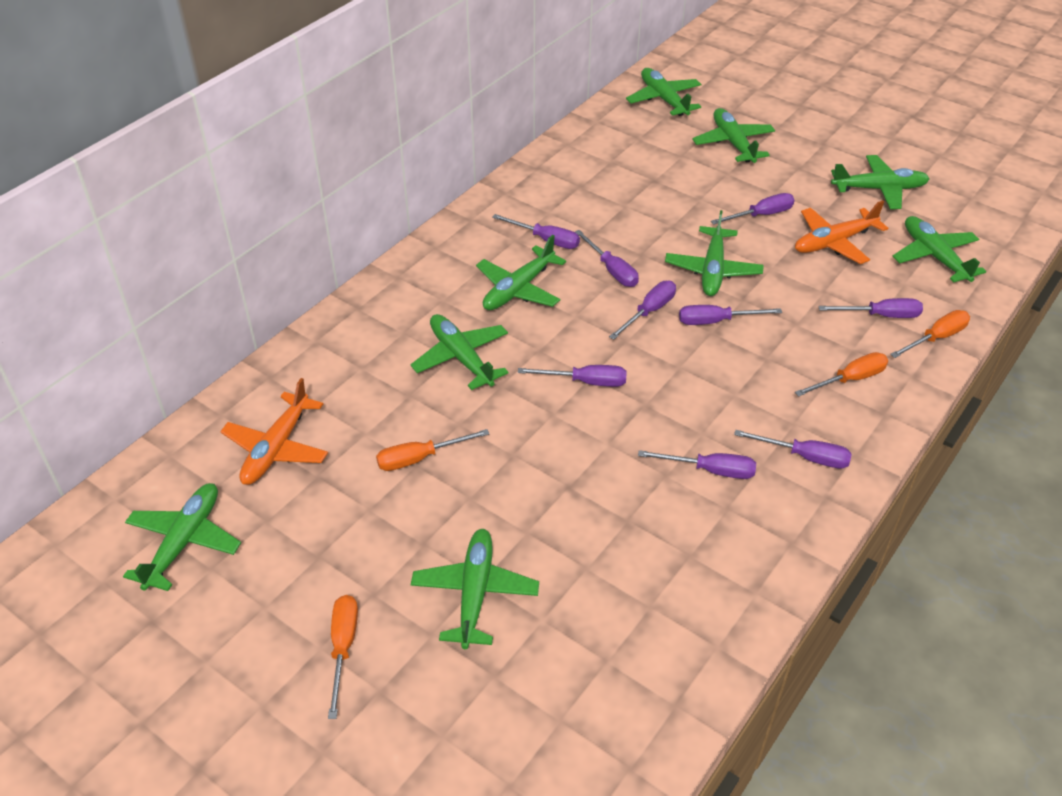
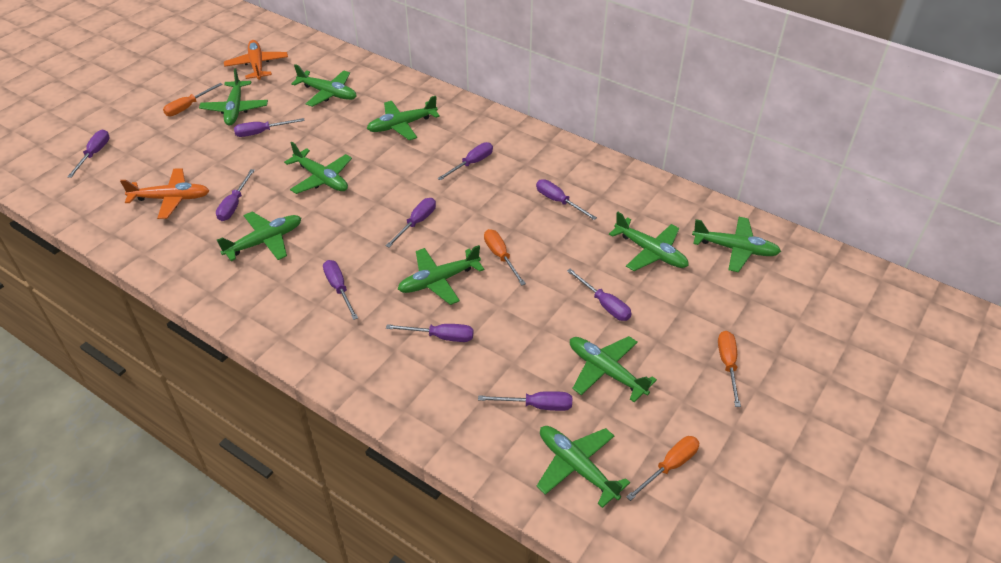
green plane: [123,483,241,591] [410,314,508,390] [411,529,539,649] [476,235,566,310] [626,68,701,116] [665,210,764,296] [692,108,775,163] [831,155,930,209] [893,216,986,282] = 9 -> [199,68,268,125] [217,212,301,261] [284,142,352,194] [291,64,356,107] [367,96,440,140] [398,245,484,305] [537,426,630,508] [570,336,657,403] [609,212,689,271] [692,217,781,272] = 10
purple screwdriver: [492,214,580,249] [518,365,627,387] [575,230,639,287] [609,281,676,340] [638,450,756,479] [679,305,782,325] [711,193,794,225] [734,430,852,469] [818,298,923,318] = 9 -> [67,130,110,178] [216,169,255,221] [234,118,305,137] [323,260,358,320] [385,198,436,248] [386,324,473,342] [437,142,493,181] [478,391,572,411] [536,179,597,220] [567,269,632,321] = 10

